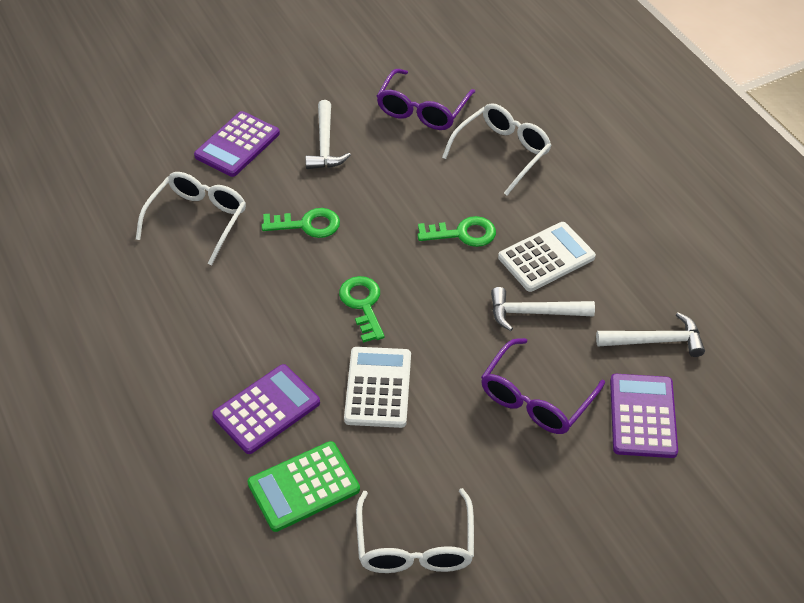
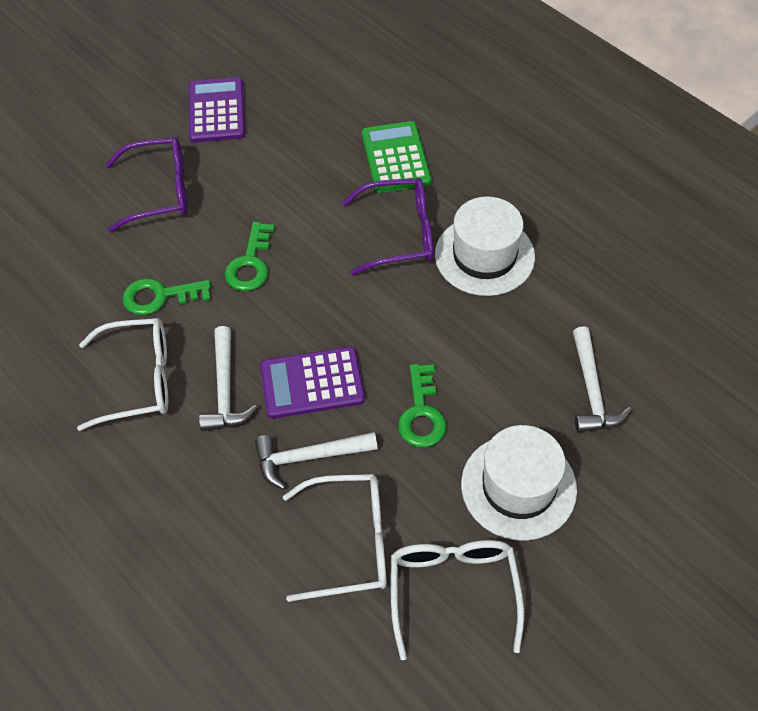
purple calculator: [194,111,280,177] [212,364,320,454] [610,374,678,458] = 3 -> [189,77,245,143] [260,347,365,419] = 2
white calculator: [344,347,411,428] [498,222,596,292] = 2 -> none = 0
white hat: none = 0 -> [435,197,535,296] [461,425,577,541] = 2

